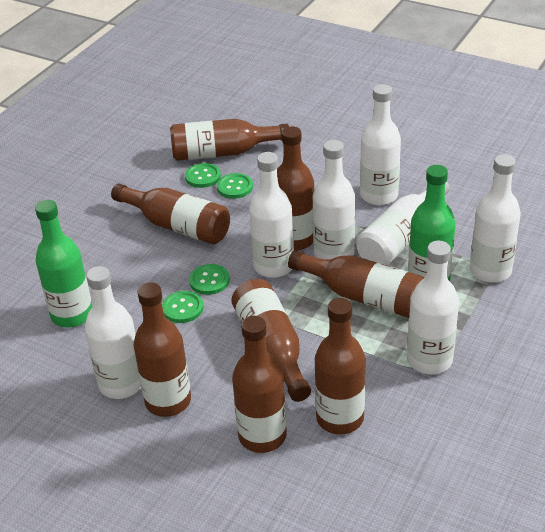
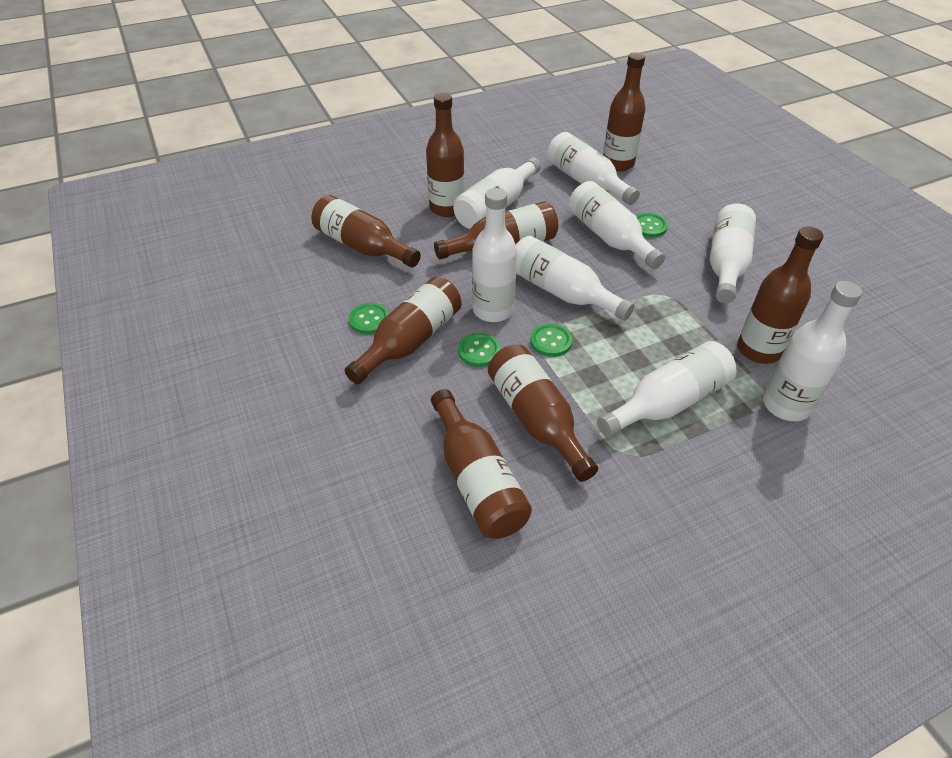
green bottle: [35,200,93,327] [408,165,456,281] = 2 -> none = 0
white bottle: [85,266,141,399] [249,152,294,278] [313,140,355,260] [356,181,449,265] [360,84,401,206] [407,241,459,375] [470,154,521,283] = 7 -> [453,157,541,229] [472,188,517,322] [516,236,635,321] [547,132,640,205] [569,181,665,269] [597,341,737,438] [710,204,756,304] [763,281,862,421] = 8

